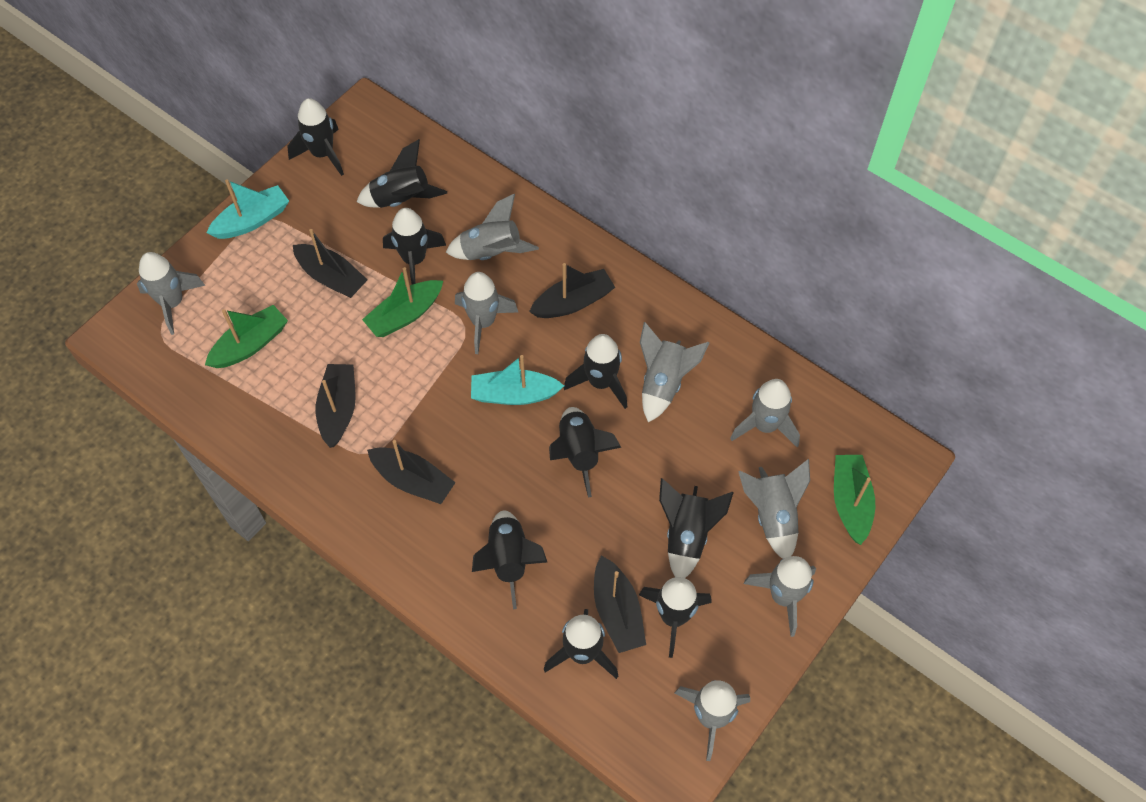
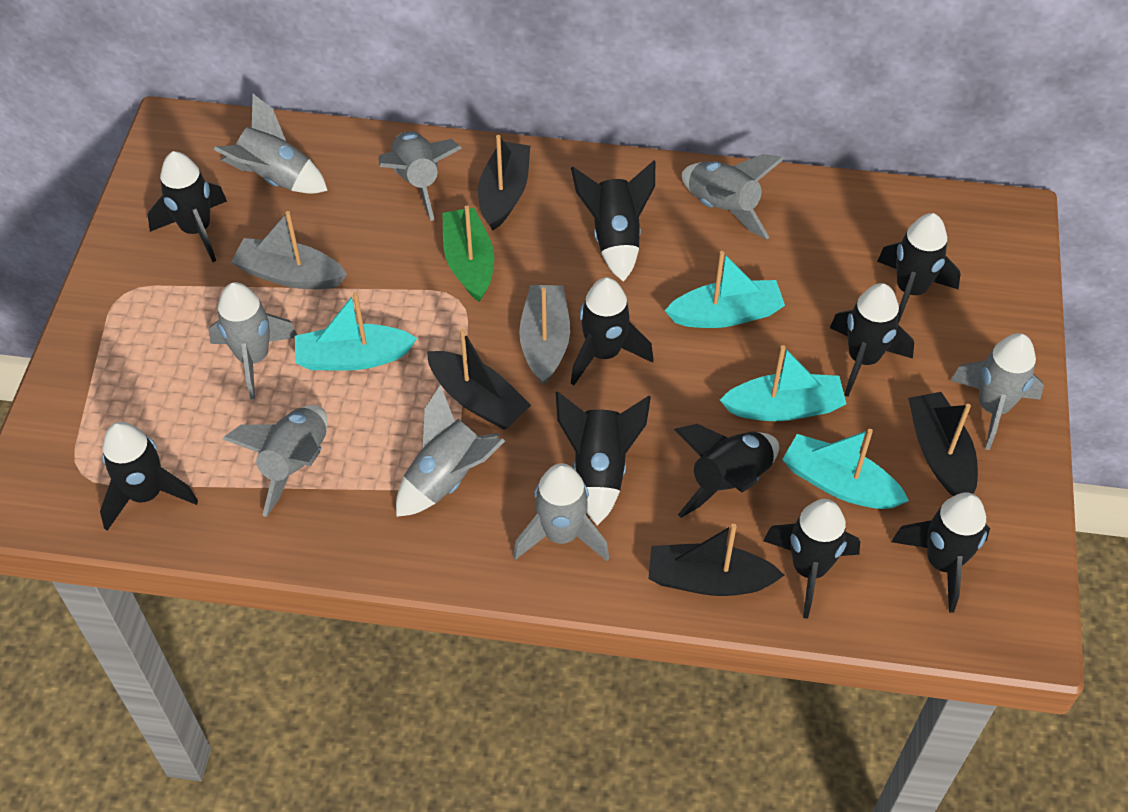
black boat: [293,229,368,298] [316,364,356,448] [367,440,456,504] [529,263,615,318] [594,556,646,653] = 5 -> [427,329,531,430] [478,135,530,231] [648,524,785,596] [908,392,978,496] = 4
black rocket: [287,98,344,176] [357,139,447,208] [383,208,446,285] [472,510,547,609] [544,609,618,679] [549,407,621,498] [564,334,627,409] [639,577,712,658] [659,478,734,578] = 9 -> [100,422,198,531] [148,151,227,262] [556,392,651,525] [571,160,655,282] [571,277,654,385] [674,424,779,518] [763,499,860,619] [830,283,914,397] [877,213,961,324] [891,492,990,613] = 10
green boat: [205,305,288,368] [362,267,443,337] [834,455,875,545] = 3 -> [442,206,494,302] = 1
grey boat: none = 0 -> [231,211,347,289] [519,285,570,385] = 2
turquoise boat: [207,180,289,239] [471,355,564,405] = 2 -> [295,292,417,371] [665,251,785,328] [720,345,846,421] [782,429,909,509] = 4

